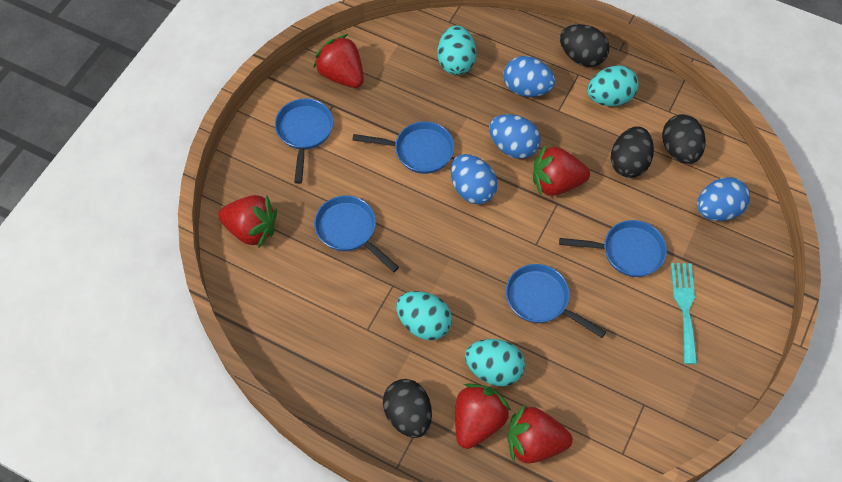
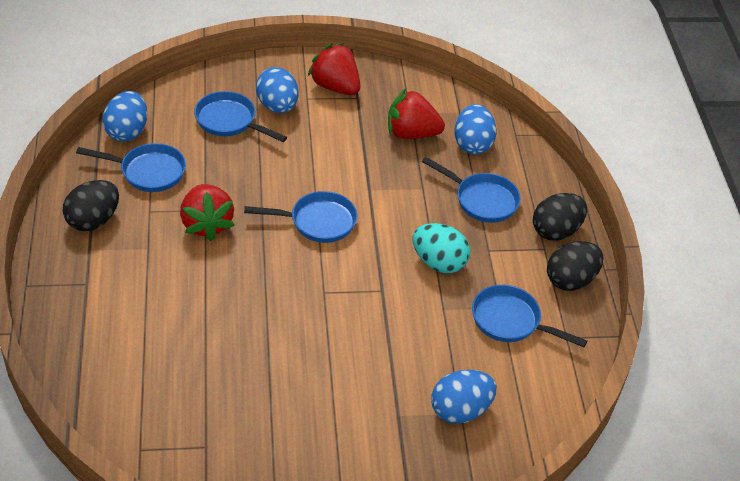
black egg: [383,379,432,438] [560,24,609,67] [611,126,654,178] [662,114,706,164] = 4 -> [63,180,119,231] [533,193,587,241] [547,241,604,291] = 3
red strawberry: [218,195,277,248] [313,34,364,88] [455,383,511,449] [507,405,573,464] [533,145,590,197] = 5 -> [180,184,235,241] [308,43,360,95] [388,89,445,139] = 3
turquoise egg: [396,291,452,340] [437,26,476,75] [465,339,525,386] [587,66,638,106] = 4 -> [413,223,470,273] = 1
turquoise fork: [671,263,697,364] = 1 -> none = 0

